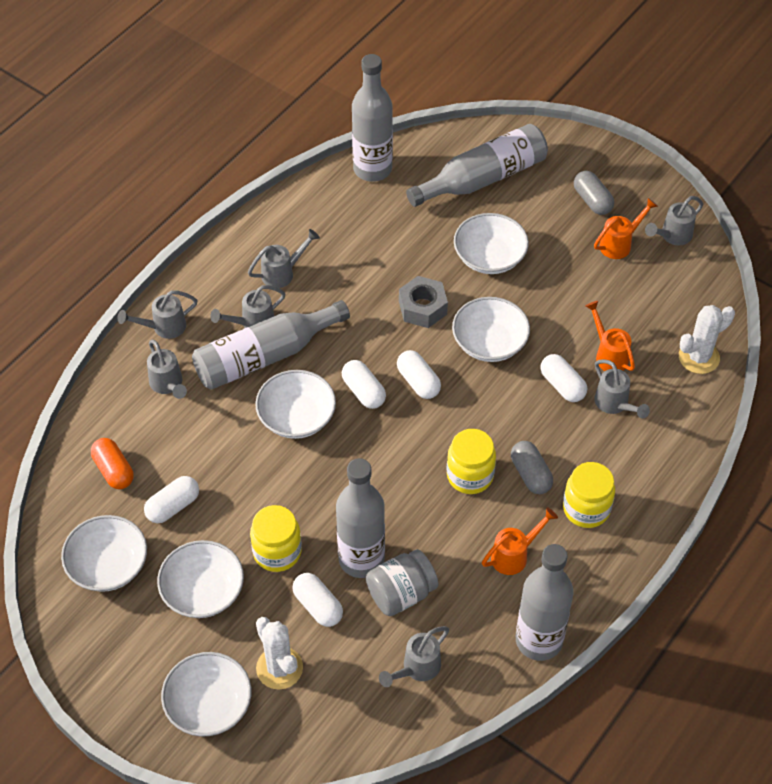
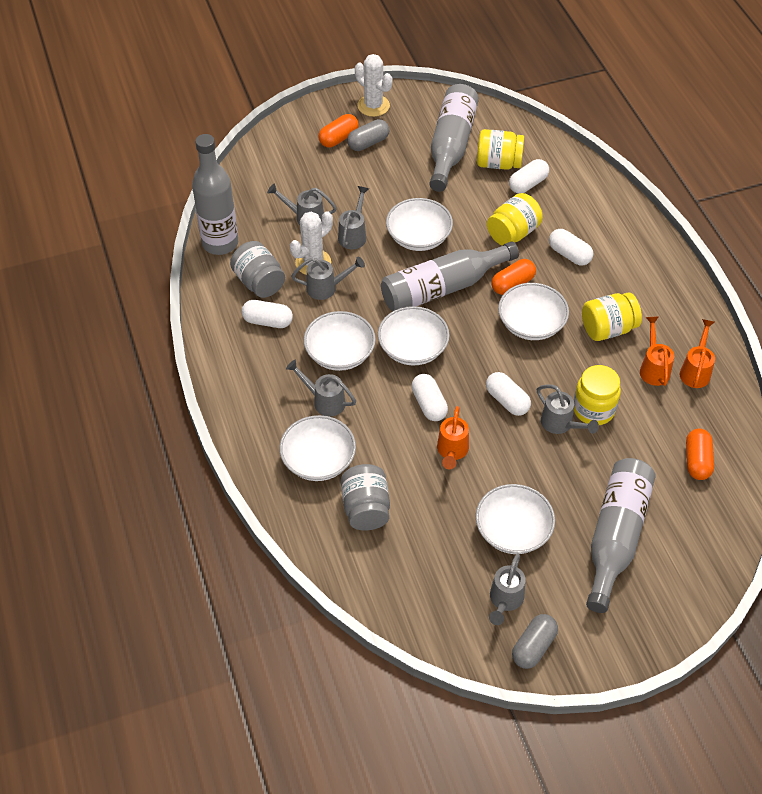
grey bottle: [192,300,350,390] [336,458,385,578] [352,54,393,182] [406,124,548,207] [516,544,574,661] = 5 -> [192,134,238,255] [381,241,519,311] [429,84,479,192] [586,458,656,613] = 4
grey jar: [366,549,439,616] = 1 -> [230,241,285,298] [341,464,390,530] = 2
grey nut: [399,276,448,328] = 1 -> none = 0
grey watering can: [118,290,198,339] [147,339,187,399] [210,285,286,328] [248,229,320,288] [379,626,449,687] [594,359,650,418] [645,196,703,245] = 7 -> [267,183,337,225] [286,360,356,417] [291,256,365,300] [338,186,369,249] [489,554,526,625] [537,385,599,434] = 6
orange capsule: [91,438,133,489] = 1 -> [318,114,359,147] [491,259,536,295] [686,429,714,480] = 3
yellow jar: [250,505,302,572] [447,429,496,494] [563,462,615,528] = 3 -> [477,129,524,170] [487,193,543,246] [574,365,621,425] [582,293,642,341] = 4

